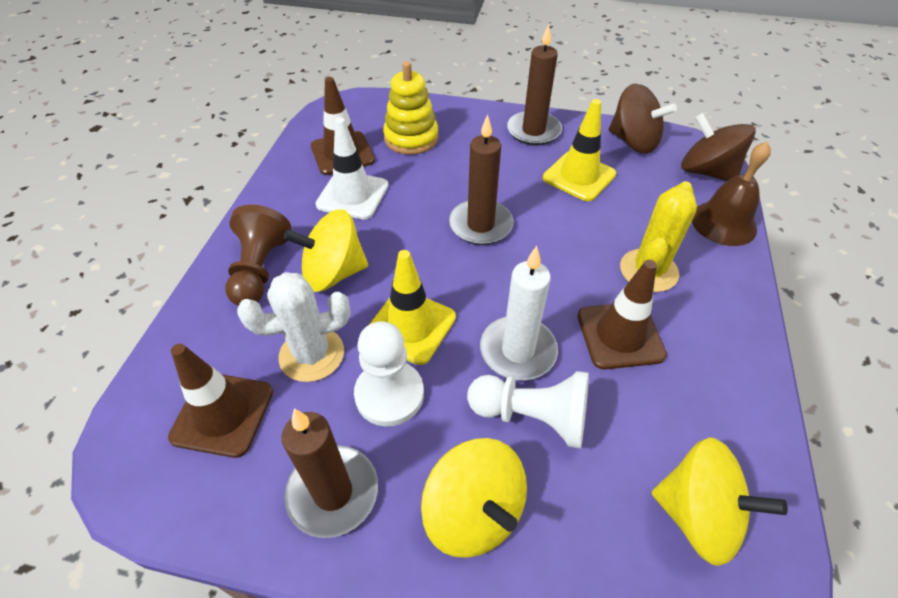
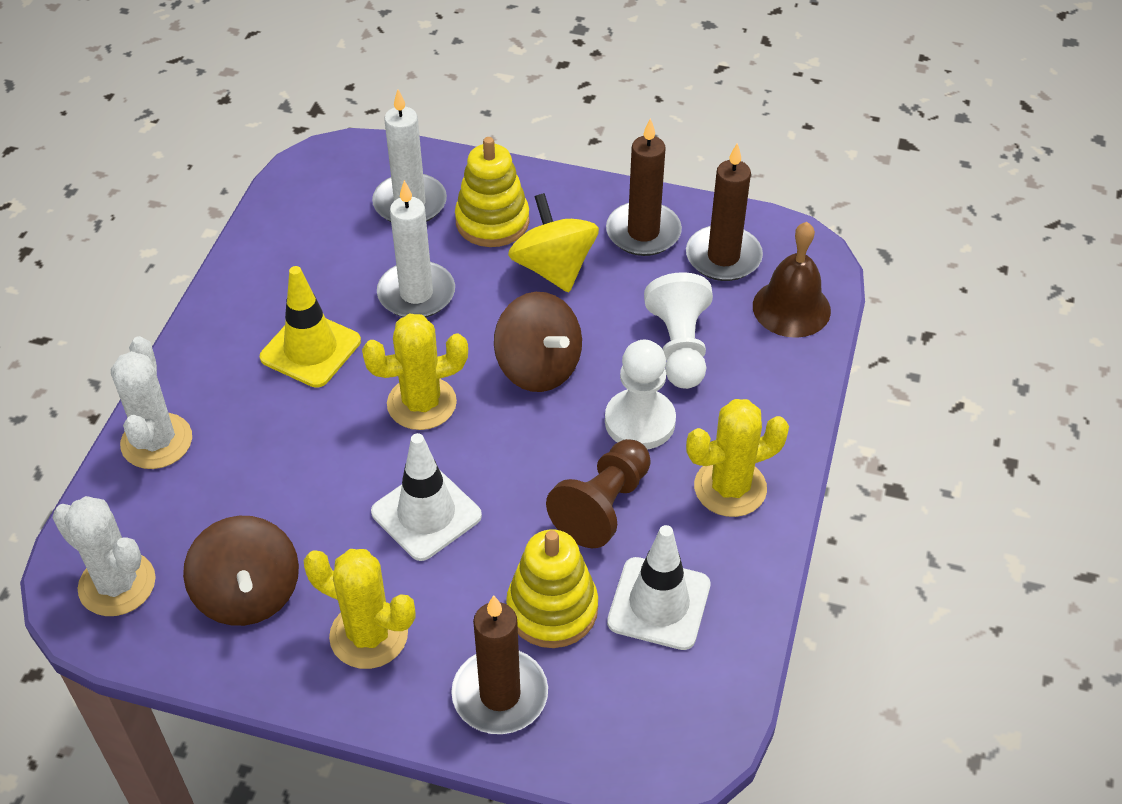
brown traffic cone: [168,344,273,458] [311,77,375,175] [577,260,667,369] = 3 -> none = 0
white cactus: [237,272,351,382] = 1 -> [52,496,156,616] [111,336,192,469] = 2
white candle: [480,246,558,380] = 1 -> [372,89,447,222] [377,180,455,317] = 2
white traffic cone: [315,118,389,219] = 1 -> [371,433,482,561] [607,525,710,650] = 2
yellow cactus: [620,181,697,292] = 1 -> [303,549,416,669] [362,314,468,430] [686,399,789,517] = 3
yellow spinning top: [284,209,368,292] [421,438,527,558] [652,438,788,566] = 3 -> [508,193,599,292] = 1
yellow stacking toy: [383,61,439,155] = 1 -> [455,137,530,247] [506,529,598,648] = 2
yellow traffic cone: [370,250,456,365] [543,99,616,201] = 2 -> [260,266,361,388] = 1

